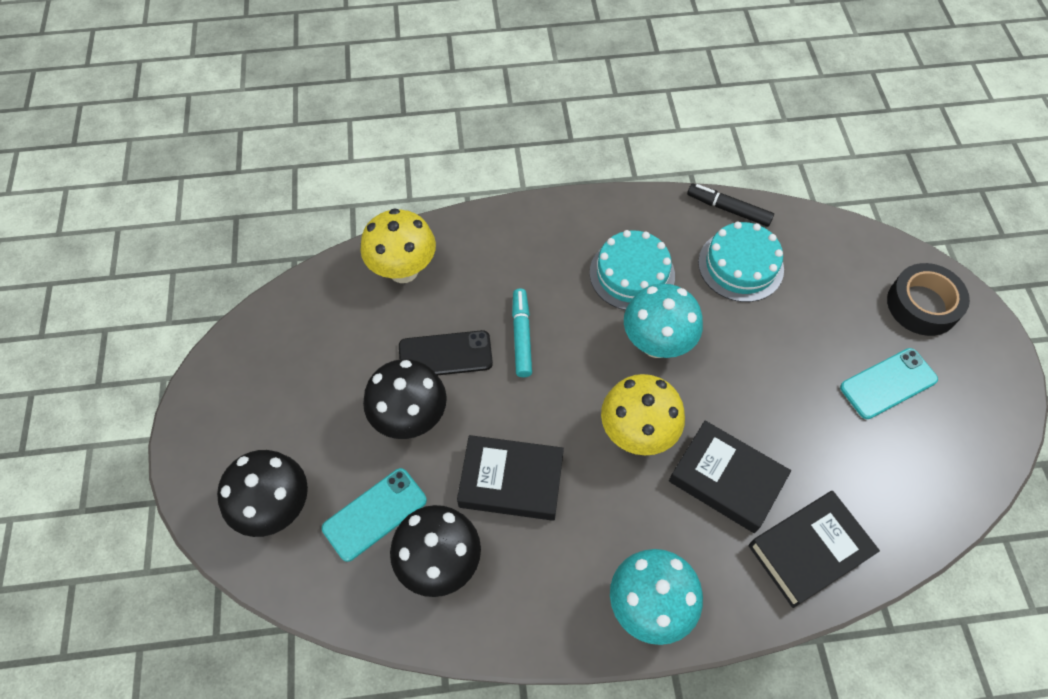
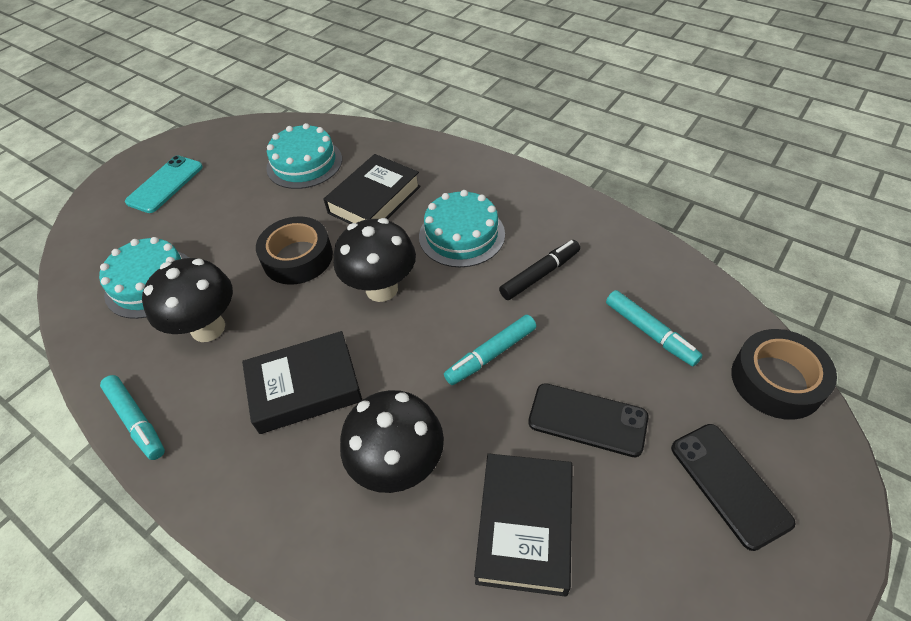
black phone: [399,330,493,375] = 1 -> [528,383,649,457] [671,424,796,551] = 2
black tape: [887,263,970,336] = 1 -> [256,216,333,285] [731,329,837,420] = 2
turquoise cake: [590,230,675,310] [698,222,784,302] = 2 -> [99,237,189,319] [266,123,342,189] [419,190,505,267] = 3
turquoise marker: [512,288,532,377] = 1 -> [100,375,165,460] [444,315,537,385] [606,290,703,366] = 3
turquoise mushroom: [610,549,703,645] [624,283,703,358] = 2 -> none = 0
turquoise phone: [322,468,427,562] [840,348,938,419] = 2 -> [125,156,203,213] = 1
yellow mushroom: [360,208,436,283] [601,374,685,456] = 2 -> none = 0

